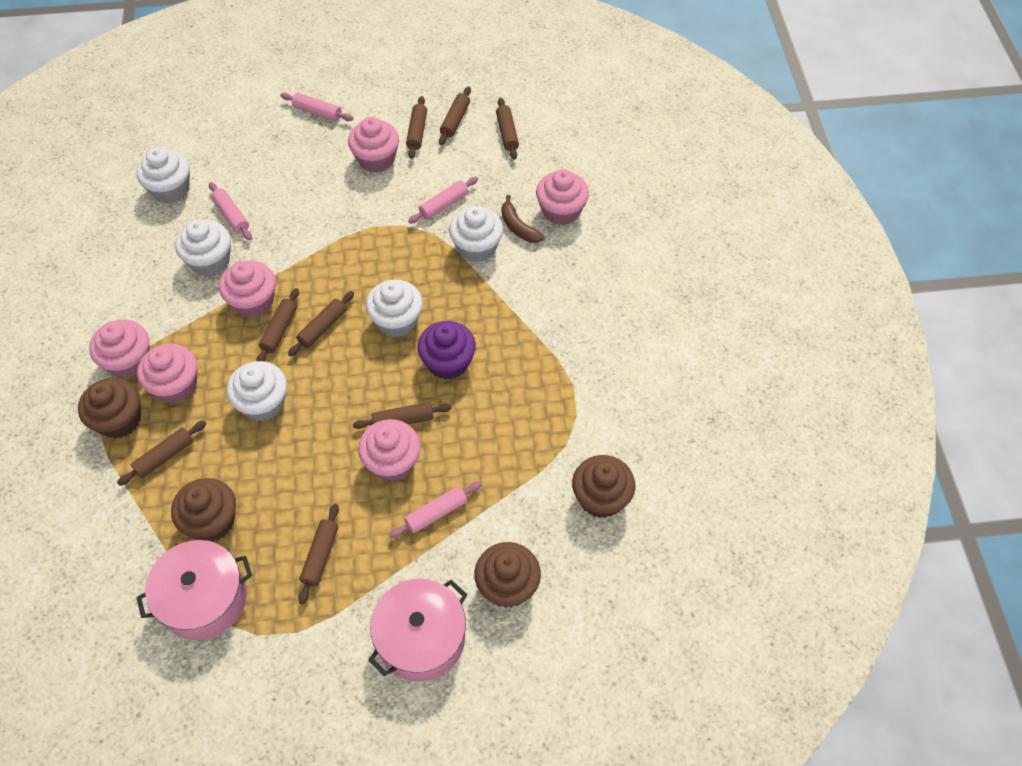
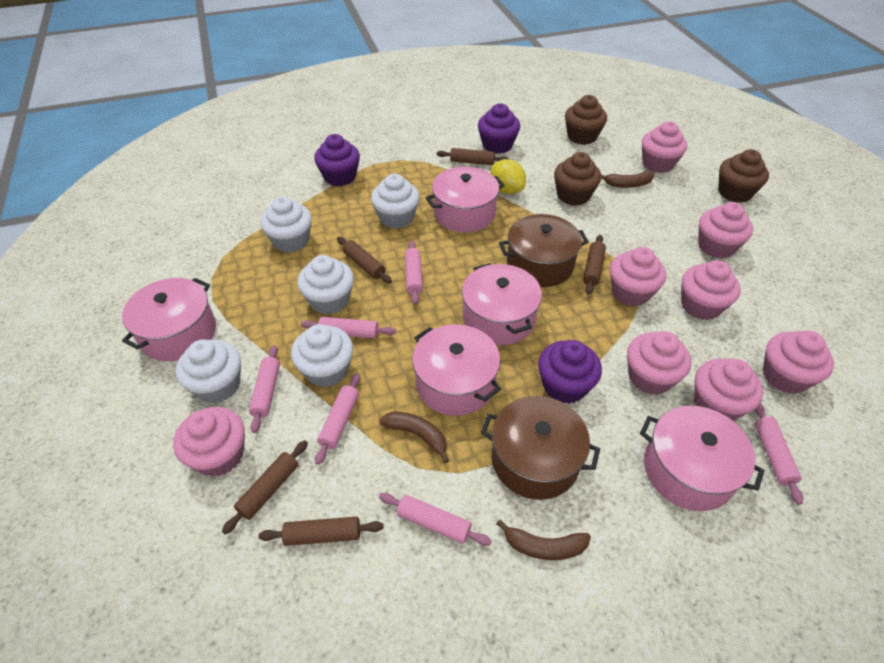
brown banana: [501,195,545,243] = 1 -> [379,412,449,463] [497,520,591,560] [601,171,654,188] = 3
brown cupcake: [78,378,141,439] [171,478,236,542] [474,542,541,608] [572,455,635,518] = 4 -> [554,152,601,206] [565,95,607,145] [718,149,769,203] = 3
brown pot: none = 0 -> [481,396,600,500] [499,214,589,287] = 2
brown rolling pin: [117,421,206,486] [257,288,299,361] [288,291,354,357] [298,504,339,604] [353,402,452,429] [406,96,427,159] [439,86,471,145] [496,98,519,160] = 8 -> [222,440,308,534] [258,517,384,546] [337,237,392,284] [437,148,509,165] [583,235,606,295] = 5
pink cupcake: [89,320,150,379] [137,344,198,403] [219,260,276,318] [348,117,399,172] [358,419,421,481] [536,169,589,225] = 6 -> [173,407,245,477] [610,247,666,306] [627,331,691,395] [642,121,687,173] [681,260,741,320] [694,359,763,421] [698,202,753,259] [763,331,834,394] = 8
pink pot: [136,540,252,640] [368,579,467,681] = 2 -> [122,278,216,361] [412,324,501,416] [425,167,505,232] [462,263,542,345] [640,406,765,511] = 5
pink rolling pin: [209,182,252,240] [280,93,353,121] [389,482,481,538] [408,177,478,224] = 4 -> [249,345,280,433] [301,317,396,339] [315,373,360,465] [379,493,492,546] [405,241,423,304] [755,403,803,504] = 6
purple cupcake: [417,321,476,380] = 1 -> [314,134,360,186] [478,103,520,154] [538,340,602,404] = 3
yellow lemon: none = 0 -> [490,159,526,194] = 1

